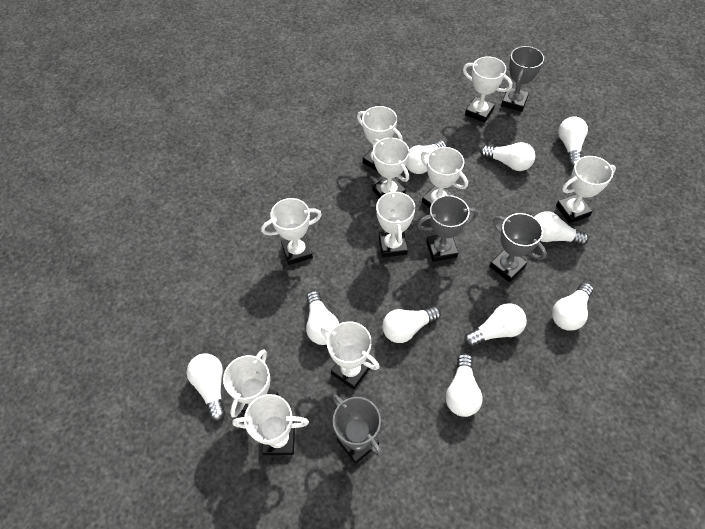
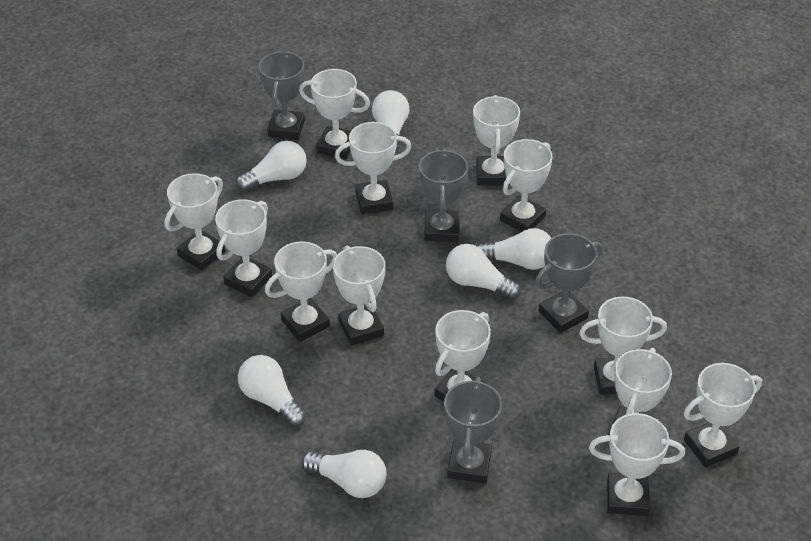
white light bulb: [187,354,225,421] [306,291,339,345] [382,306,441,343] [406,140,446,174] [446,353,483,417] [464,303,527,347] [480,142,535,171] [535,211,589,245] [552,282,593,331] [558,116,588,167] = 10 -> [236,141,307,191] [238,355,306,427] [301,450,387,498] [372,90,409,153] [446,244,521,300] [477,228,551,270] = 6
white trophy: [223,349,279,417] [233,394,309,455] [261,198,322,265] [321,321,380,389] [357,106,403,172] [372,137,409,198] [376,189,415,257] [421,147,468,208] [463,56,512,123] [556,156,616,224] = 10 -> [165,173,225,271] [215,199,272,297] [265,241,337,342] [299,69,370,159] [333,246,385,346] [335,122,412,214] [435,310,491,402] [473,95,520,186] [500,139,553,232] [579,297,667,395] [589,413,685,516] [608,348,672,442] [684,363,762,467] = 13

